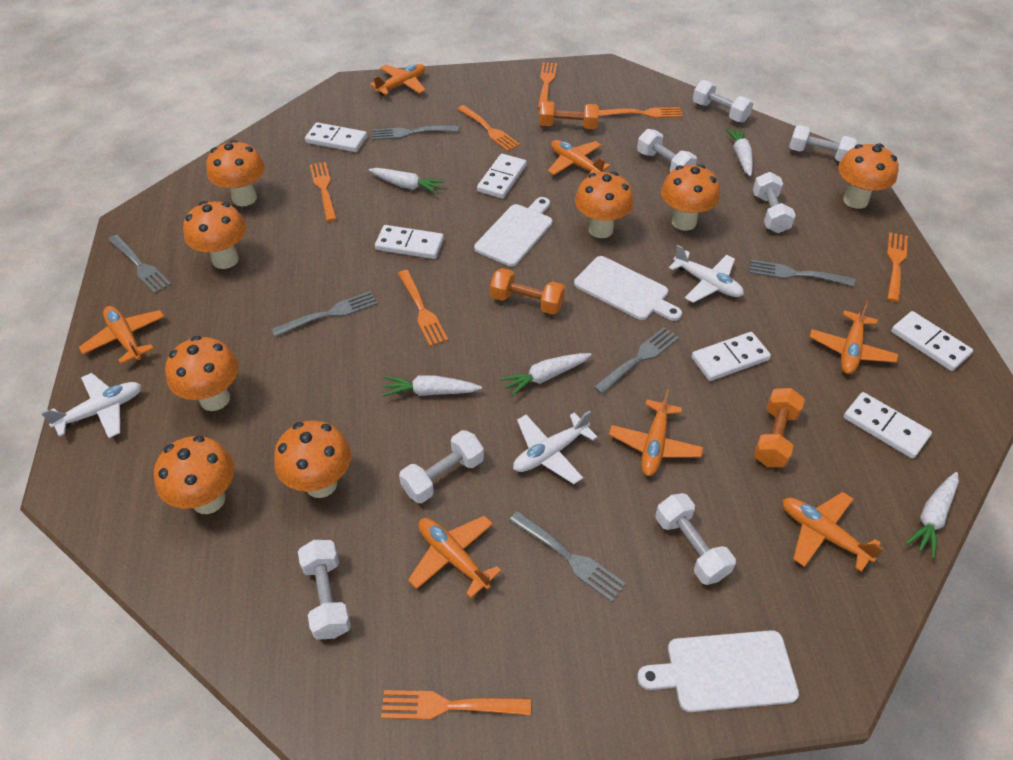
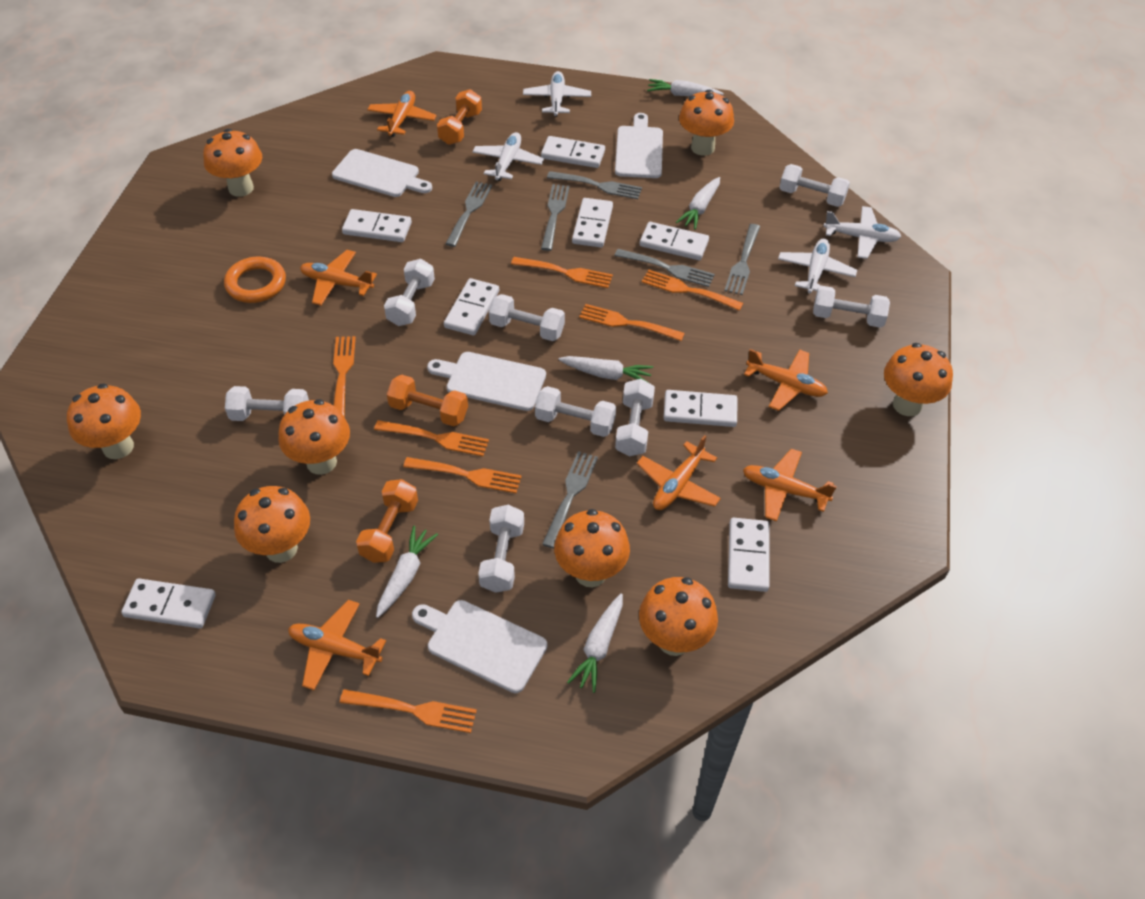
orange plane: [79,306,164,364] [370,64,426,96] [408,515,502,598] [548,140,610,175] [609,389,703,476] [783,492,884,572] [810,301,898,374] = 7 -> [288,600,386,690] [300,250,377,305] [367,91,437,137] [637,435,721,510] [743,449,837,522] [744,349,828,411] = 6
orange ring: none = 0 -> [224,257,286,303] = 1
white cutting board: [474,197,552,266] [574,256,682,321] [637,630,799,712] = 3 -> [332,149,432,197] [412,600,547,693] [427,352,546,411] [615,113,663,178] = 4
white domino: [305,122,367,152] [375,225,444,259] [477,154,527,199] [691,332,771,381] [844,392,932,459] [891,311,973,371] = 6 -> [121,578,216,628] [342,209,412,242] [444,278,499,335] [541,136,605,168] [572,198,613,247] [640,222,709,260] [664,390,738,427] [728,518,770,592] = 8
white dumbbell: [298,540,351,640] [399,430,484,503] [637,129,697,172] [656,493,736,585] [693,80,754,122] [753,172,796,233] [789,125,857,162] = 7 -> [225,386,309,421] [384,259,435,326] [478,505,524,593] [489,294,565,341] [535,386,616,437] [615,379,655,456] [779,164,850,207] [813,286,890,328] = 8
white plane: [41,373,141,438] [513,411,598,484] [669,245,744,303] = 3 -> [472,132,544,181] [523,71,591,117] [778,238,857,293] [823,206,902,259] = 4

